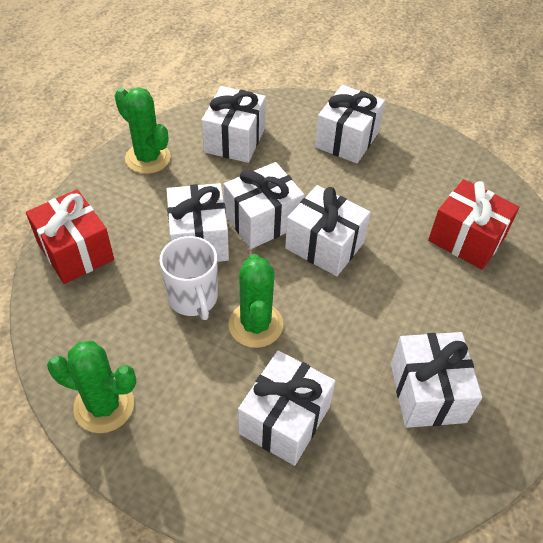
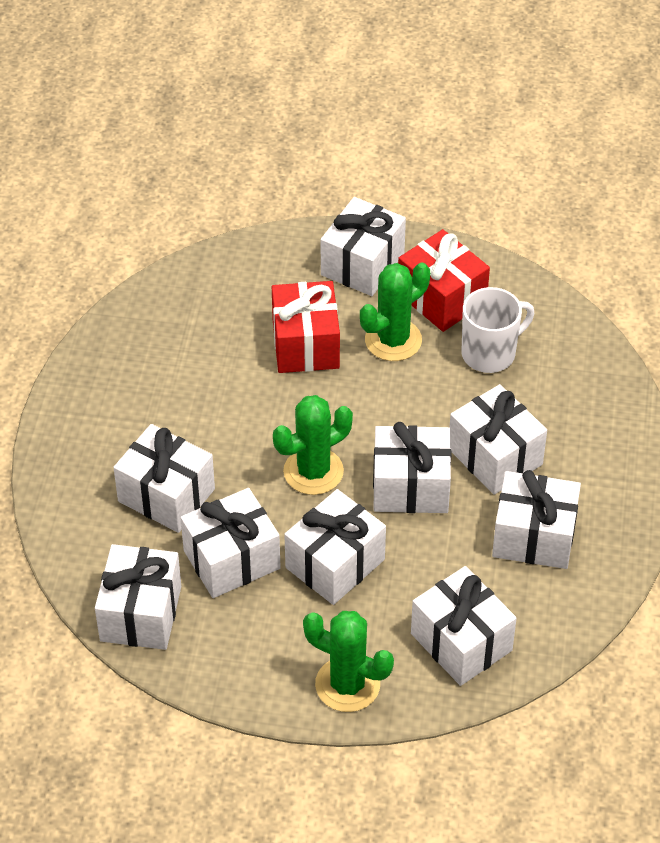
white gift: [166,183,229,262] [202,86,266,163] [224,162,305,249] [238,350,335,466] [285,185,371,276] [315,85,385,164] [391,332,482,428] = 7 -> [95,544,181,650] [113,424,215,533] [180,488,281,598] [284,489,386,605] [321,197,406,296] [373,422,451,513] [411,566,517,686] [450,384,547,494] [492,470,581,569] = 9

